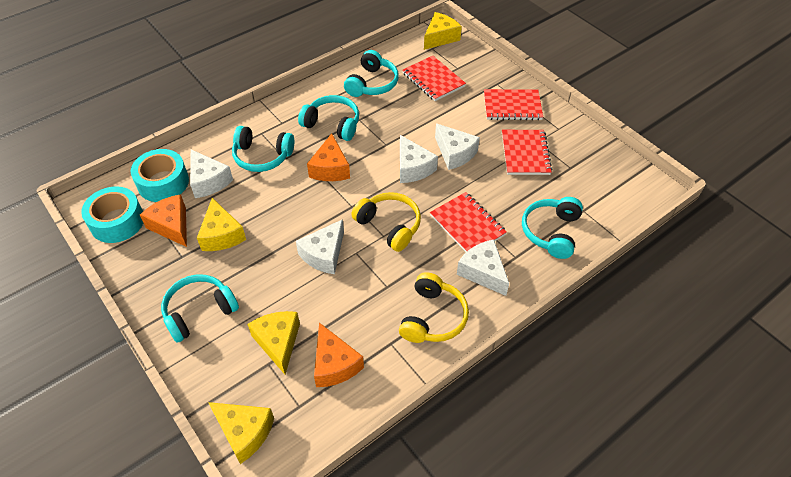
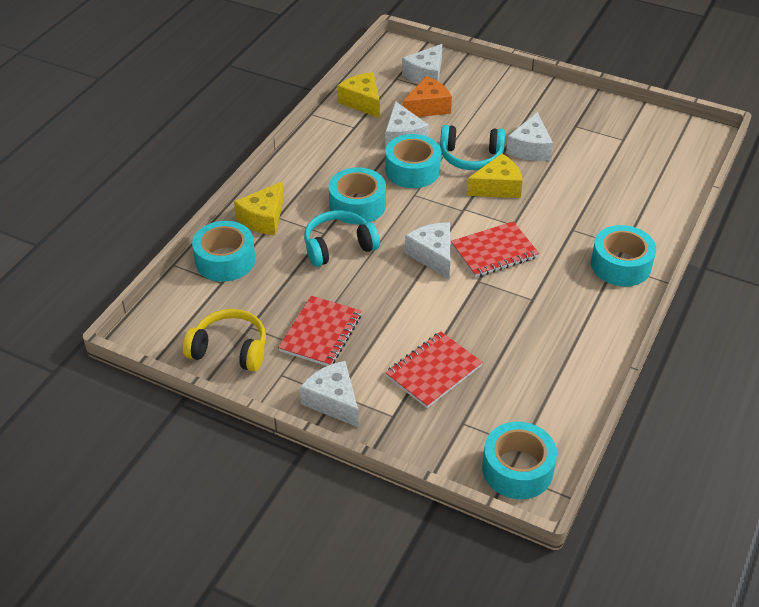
orange cheese: [140,194,187,247] [307,133,350,181] [314,323,364,387] = 3 -> [402,76,452,117] = 1
red notebook: [403,56,466,101] [430,192,507,252] [484,89,543,120] [502,130,552,175] = 4 -> [278,296,362,366] [385,331,483,408] [451,221,539,278] = 3
turquoise headphones: [161,274,239,343] [232,126,294,172] [298,95,359,141] [344,50,399,97] [522,197,583,259] = 5 -> [304,210,380,267] [440,125,505,170] = 2
turquoise tape: [81,186,143,243] [131,149,189,202] = 2 -> [192,221,255,282] [329,167,386,224] [385,134,441,188] [482,422,557,499] [591,225,656,286] = 5
yellow cheese: [197,198,246,251] [208,402,274,464] [247,311,300,374] [424,12,462,50] = 4 -> [234,182,284,235] [337,72,380,118] [466,153,523,198] = 3
yellow headphones: [351,192,421,252] [399,272,469,343] = 2 -> [183,309,266,371] = 1

